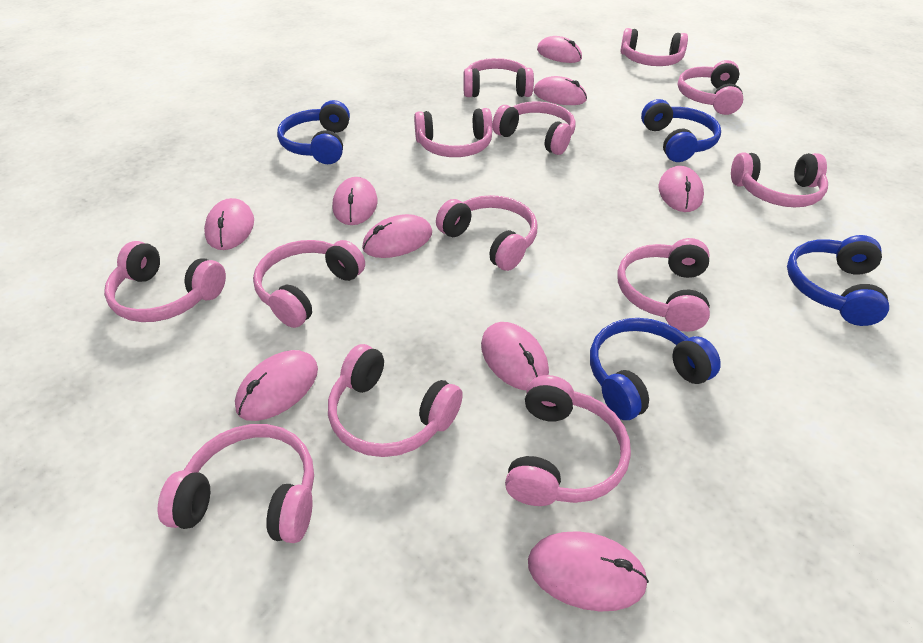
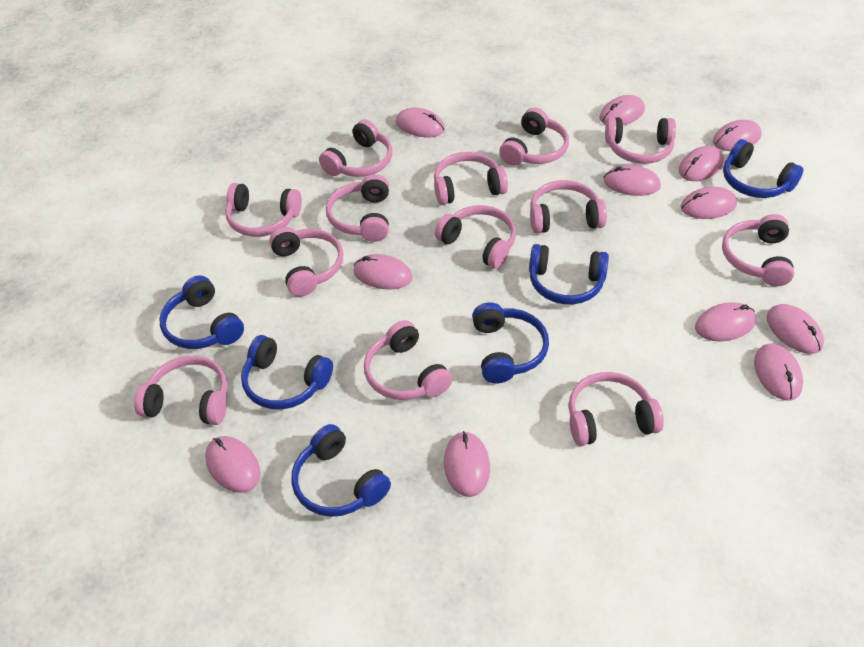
blue headphones: [277,100,350,164] [590,318,721,420] [641,99,721,162] [787,235,889,326] = 4 -> [159,275,244,349] [241,335,333,409] [291,424,391,517] [472,303,549,383] [529,244,609,305] [723,139,804,198] = 6
pink mouse: [204,198,254,250] [235,350,318,421] [332,177,377,225] [362,214,432,258] [481,322,549,390] [528,531,649,612] [533,76,587,105] [537,36,582,63] [659,166,704,212] = 9 -> [205,436,260,493] [353,254,413,289] [396,108,445,137] [444,431,490,497] [599,95,645,125] [604,165,661,196] [679,146,724,181] [681,187,737,219] [695,302,756,341] [713,120,762,151] [754,343,803,401] [767,304,824,354] = 12

